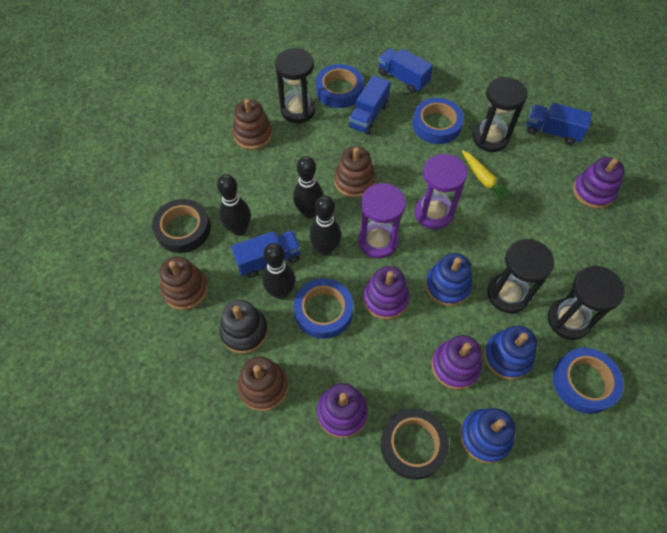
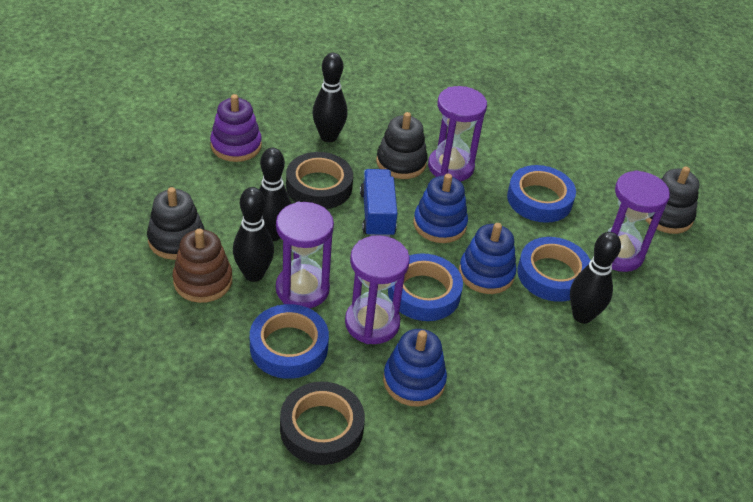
black hourglass: [275,48,316,123] [473,77,527,152] [487,239,554,313] [548,265,625,340] = 4 -> none = 0
black stacking toy: [219,300,268,354] = 1 -> [147,187,204,260] [376,112,428,179] [645,166,699,234] = 3
blue truck: [231,230,301,278] [348,75,391,135] [378,48,433,93] [526,103,592,145] = 4 -> [360,169,398,237] = 1
brown stacking toy: [160,256,208,310] [233,99,272,150] [238,357,288,411] [334,146,376,198] = 4 -> [173,229,232,303] = 1
purple hourglass: [358,183,406,258] [415,154,467,229] = 2 -> [276,202,334,309] [345,235,410,344] [428,86,487,182] [607,170,670,272] = 4
purple stacking toy: [317,383,368,438] [363,266,410,320] [431,335,482,390] [573,157,625,209] = 4 -> [210,94,262,162] = 1
yellow carrot: [462,150,514,203] = 1 -> none = 0

